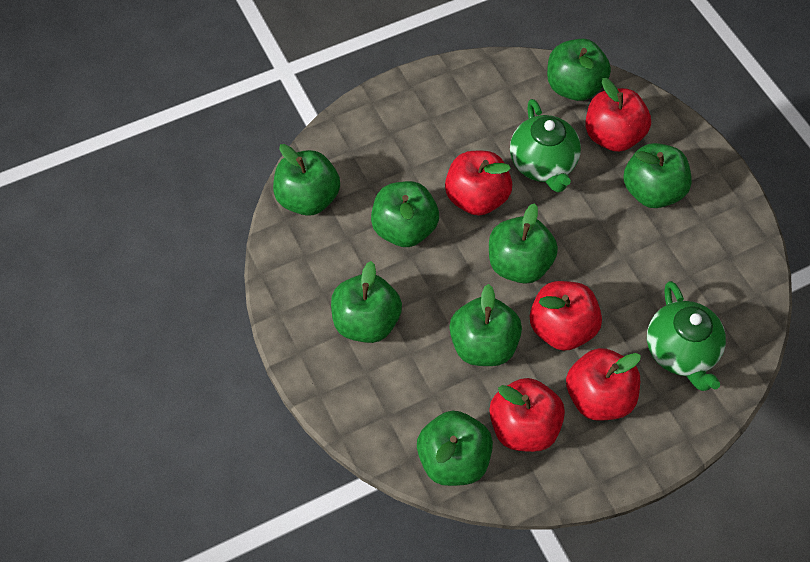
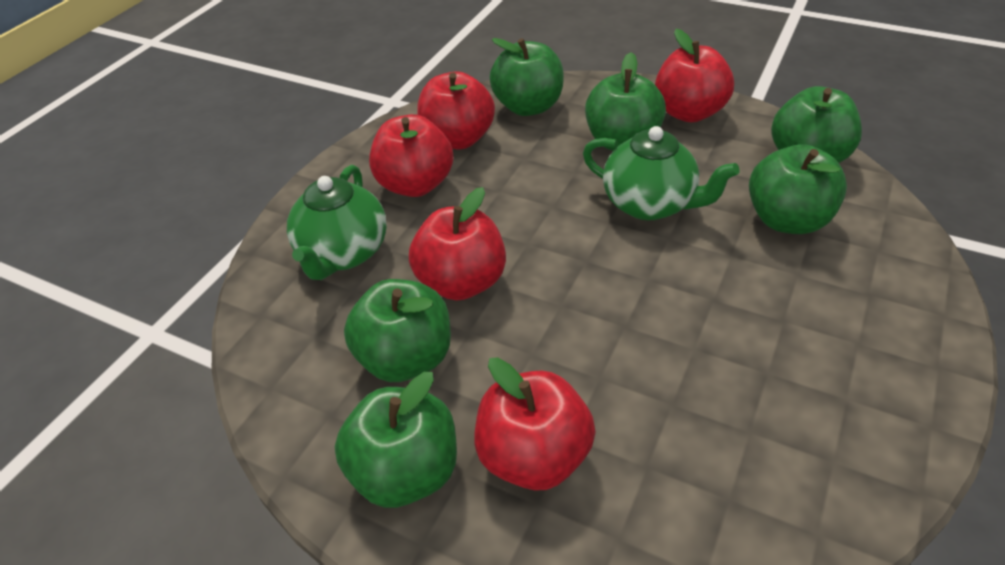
green apple: [273,144,340,216] [331,261,402,343] [371,181,439,247] [417,411,493,486] [449,284,522,366] [489,203,558,284] [547,39,611,101] [623,143,692,208] = 8 -> [335,372,457,508] [344,279,451,382] [490,38,564,116] [585,52,666,151] [749,144,847,234] [771,86,862,163] = 6

